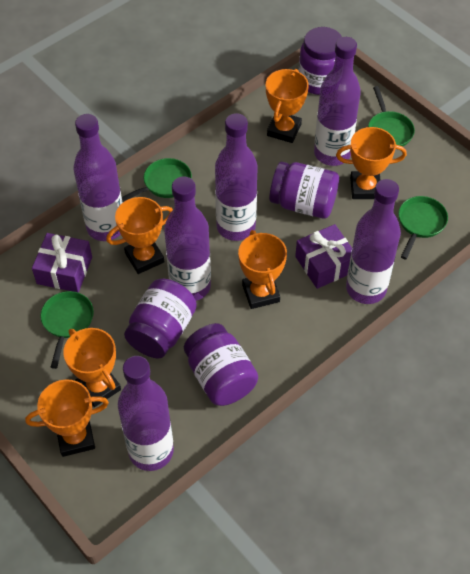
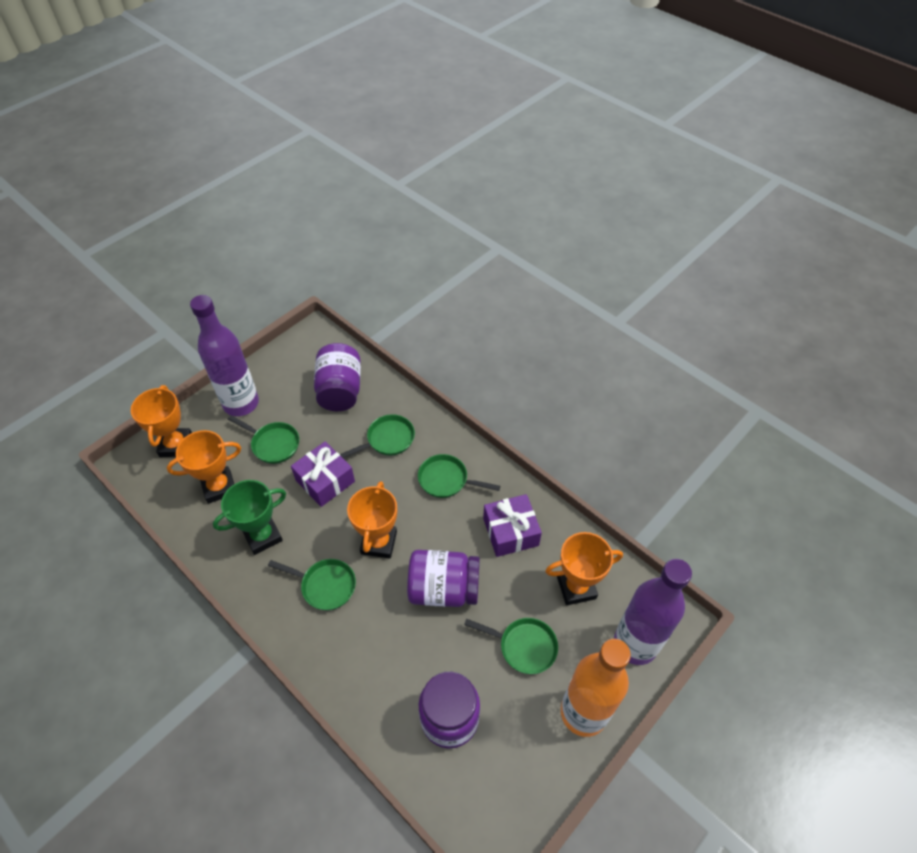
green pan: [40,291,94,369] [122,158,192,202] [368,86,415,147] [398,196,448,259] = 4 -> [228,415,299,464] [268,559,356,610] [340,414,415,458] [418,454,500,498] [464,618,558,674] = 5
green trophy: none = 0 -> [213,480,286,555] = 1
orange bottle: none = 0 -> [561,639,631,737] = 1
orange trophy: [25,379,109,457] [63,328,121,407] [106,197,173,274] [238,230,287,309] [266,69,309,143] [336,127,407,199] = 6 -> [131,385,192,457] [167,430,241,504] [347,481,397,558] [545,532,623,605] = 4
purple bottle: [73,114,122,241] [118,356,174,471] [164,176,211,301] [215,113,258,241] [314,37,361,166] [346,179,401,304] = 6 -> [190,295,259,416] [614,559,692,665] = 2
purple jar: [124,279,197,358] [184,323,258,406] [269,162,339,218] [299,27,342,95] = 4 -> [314,343,361,411] [407,550,480,607] [419,672,480,748] = 3

